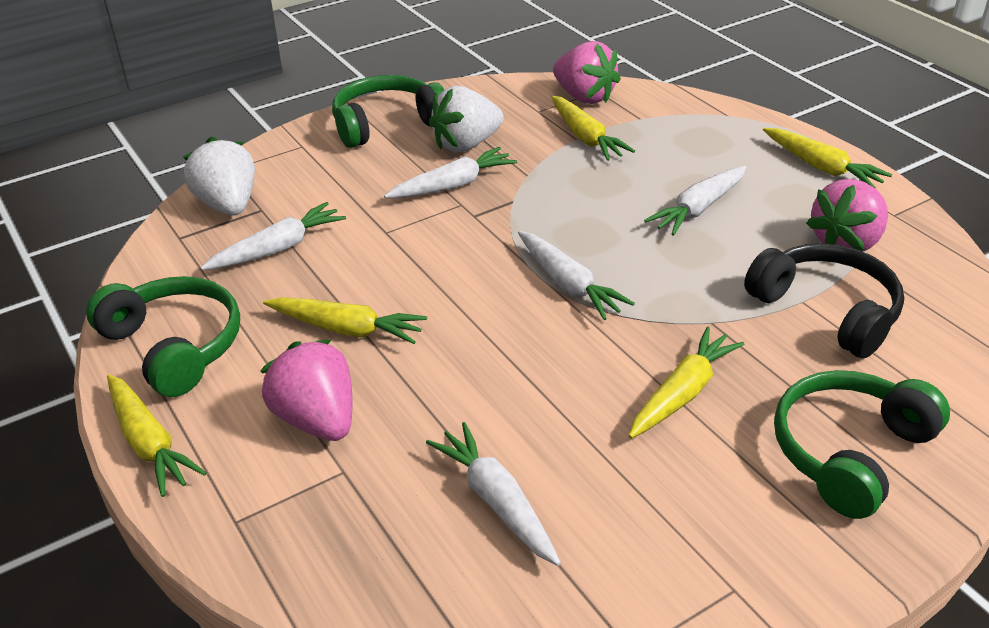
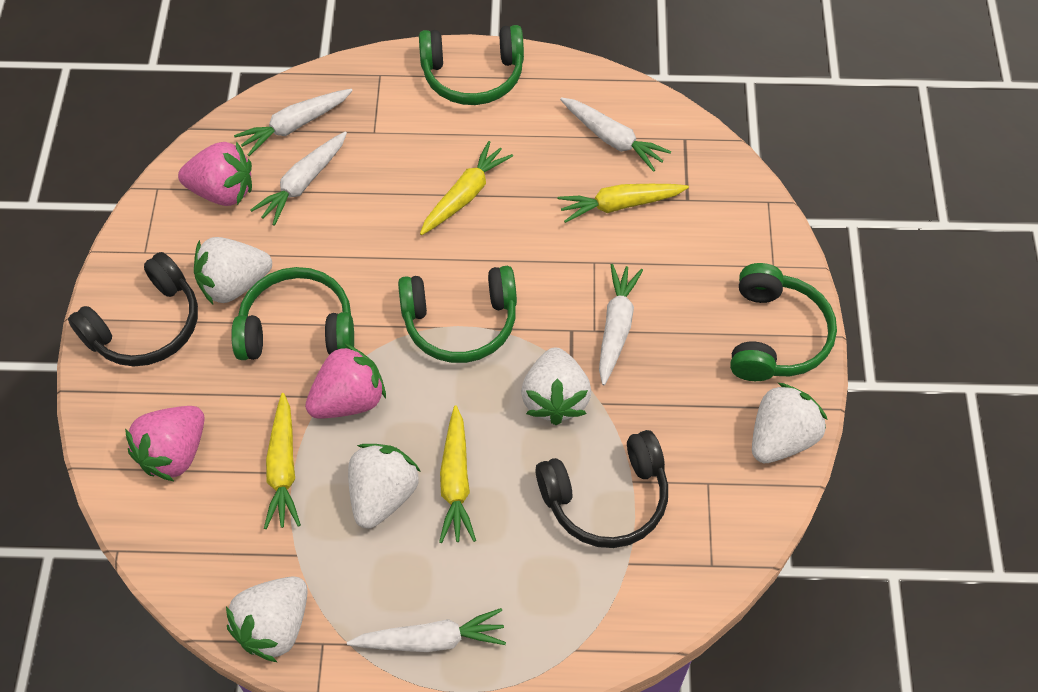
black headphones: [744,243,904,358] = 1 -> [68,252,198,366] [536,430,668,548] = 2
green headphones: [86,276,240,397] [332,75,444,148] [774,370,950,519] = 3 -> [231,267,354,360] [398,266,517,363] [419,25,524,105] [730,263,837,381] = 4
white strawberry: [183,137,255,216] [429,86,504,152] = 2 -> [194,237,272,304] [226,577,308,662] [348,444,421,529] [521,347,591,425] [752,383,828,463] = 5
yellow carrot: [107,374,206,497] [263,297,427,344] [551,96,635,161] [629,326,745,438] [763,128,892,188] = 5 -> [264,393,301,529] [420,141,513,235] [439,406,476,543] [558,184,689,223] = 4

